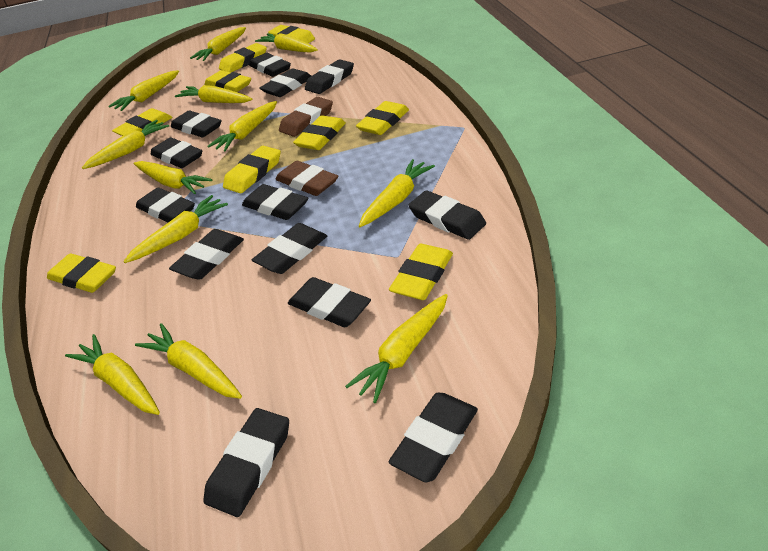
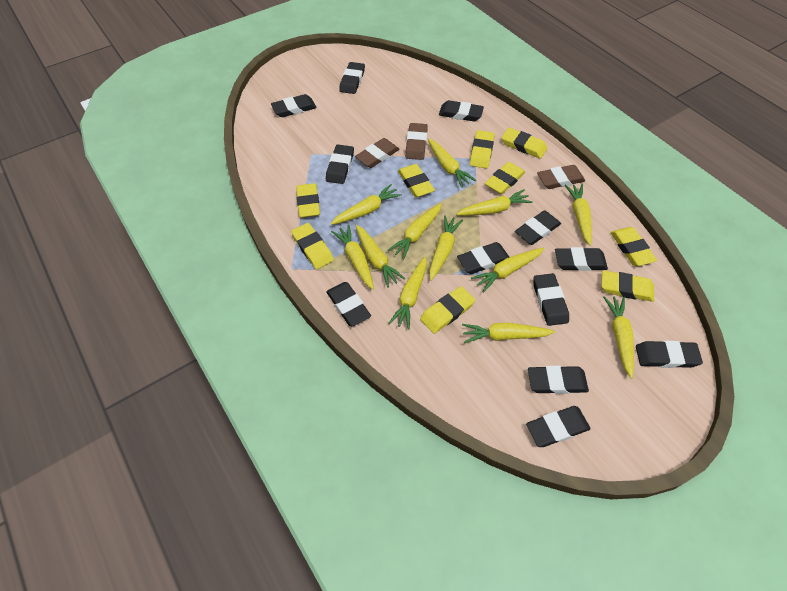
black eraser: [136,188,195,222] [151,137,202,168] [169,229,244,280] [171,110,222,138] [203,408,289,517] [242,184,309,220] [249,53,291,77] [252,223,327,274] [260,68,311,97] [288,277,371,327] [305,59,354,94] [389,393,478,483] [408,190,486,240] = 13 -> [271,94,317,117] [326,144,354,184] [326,282,371,326] [339,62,365,94] [439,100,484,121] [457,242,509,274] [515,210,561,245] [526,406,591,447] [528,366,589,394] [533,273,569,326] [555,247,608,271] [636,341,703,368] = 12
brown eraser: [275,161,338,196] [279,97,333,137] = 2 -> [355,138,400,168] [405,123,428,160] [537,165,585,189] = 3

